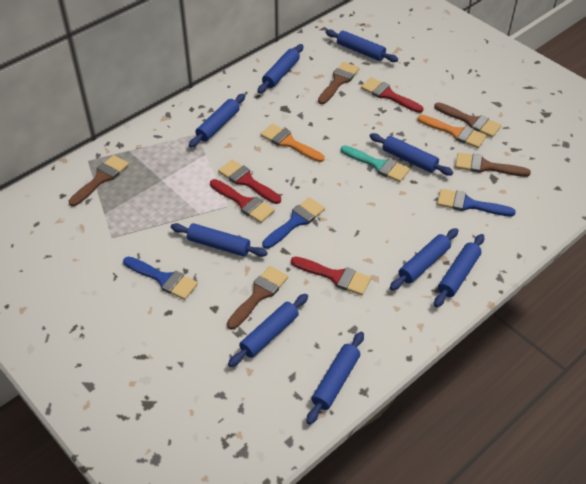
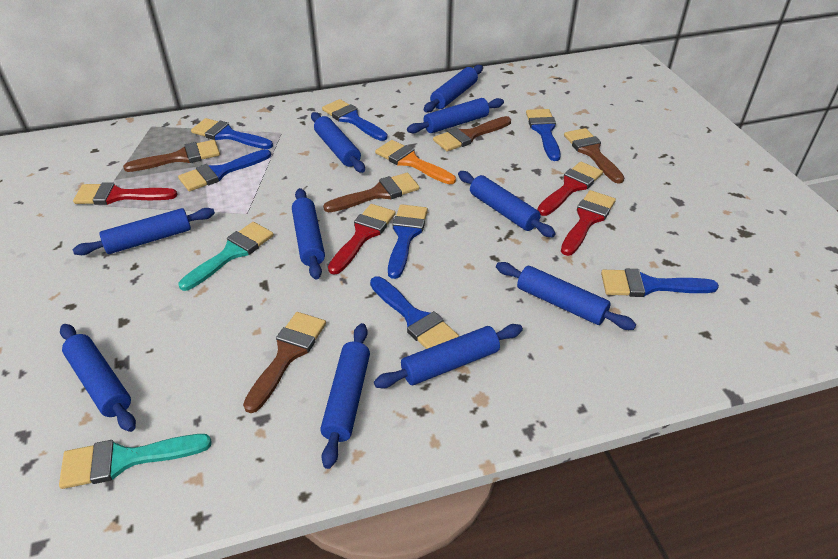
blue brush: [123,256,198,300] [262,197,325,249] [437,189,516,216] = 3 -> [178,149,271,191] [191,118,273,149] [322,99,388,141] [370,277,459,349] [388,204,428,279] [526,109,561,161] [601,269,719,297] = 7
blue rolling pin: [171,223,268,257] [189,94,245,148] [228,294,308,367] [257,44,303,93] [307,332,364,424] [325,29,398,62] [369,133,453,176] [390,228,459,291] [434,234,484,307] = 9 -> [60,324,136,432] [73,208,215,255] [292,188,325,280] [311,112,365,173] [320,323,370,469] [374,324,523,388] [407,98,504,133] [424,65,483,112] [458,171,556,238] [496,262,636,330] = 10
orange brush: [260,123,325,162] [418,115,487,148] = 2 -> [375,140,456,184] = 1
turquoise brush: [341,145,410,182] = 1 -> [59,434,211,489] [179,222,274,291] = 2

